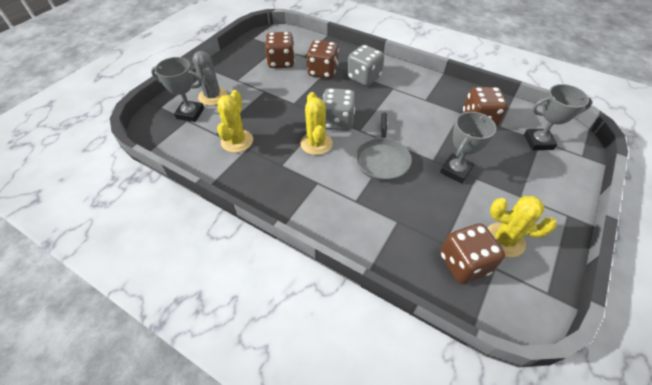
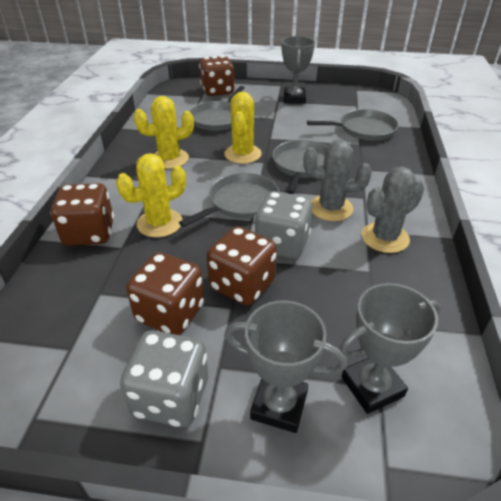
grey cactus: [193,51,227,106] = 1 -> [303,140,372,221] [362,167,425,253] = 2
grey pan: [356,112,412,181] = 1 -> [179,173,279,227] [190,86,245,131] [272,140,328,194] [307,109,399,141] = 4

